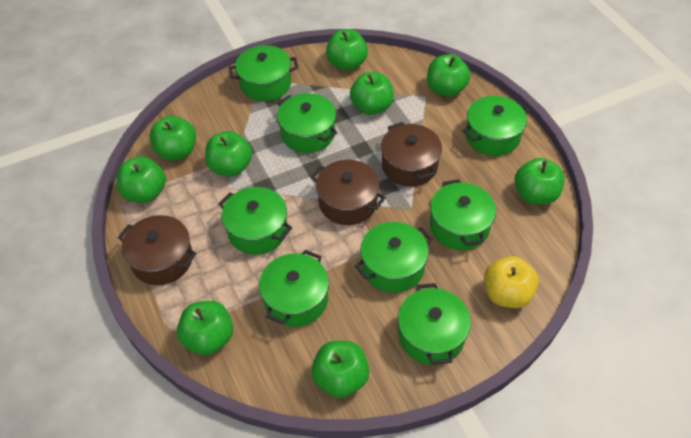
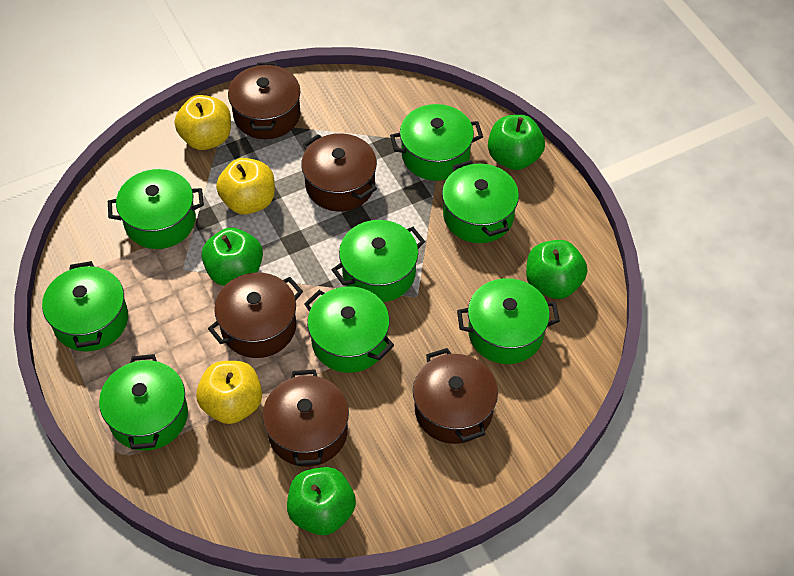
brown pot: [118,215,196,285] [311,160,386,225] [381,122,442,187] = 3 -> [208,272,303,358] [228,63,301,139] [262,369,349,467] [301,133,377,212] [413,348,498,444] = 5
green apple: [117,157,166,203] [149,116,196,160] [177,301,233,355] [205,131,252,176] [311,341,370,398] [326,29,368,71] [350,72,394,115] [427,54,471,97] [515,158,565,204] = 9 -> [202,227,263,286] [287,467,356,535] [488,115,545,170] [526,240,588,299] = 4
yellow apple: [484,256,539,308] = 1 -> [175,95,231,150] [196,361,262,424] [216,158,275,215] = 3

